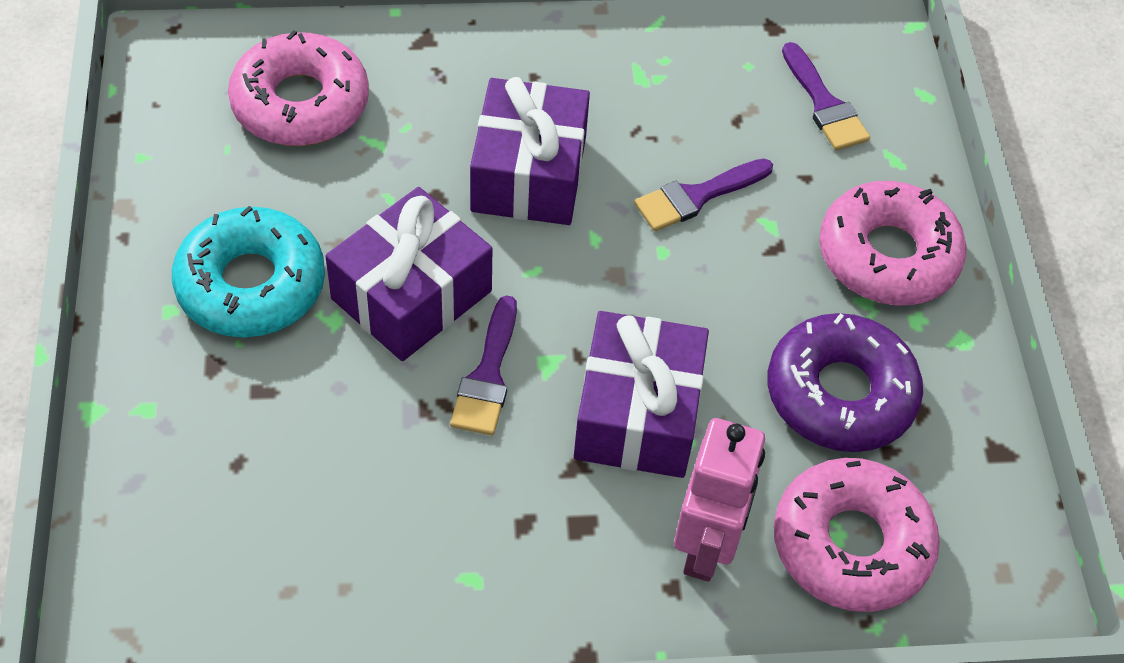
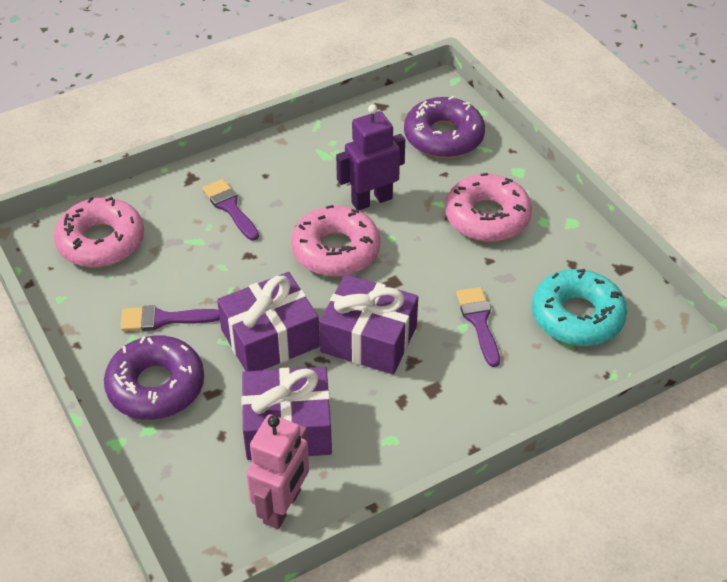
purple donut: [768,313,923,452] = 1 -> [104,335,204,420] [404,96,485,158] = 2
purple robot: none = 0 -> [336,104,405,210] = 1

